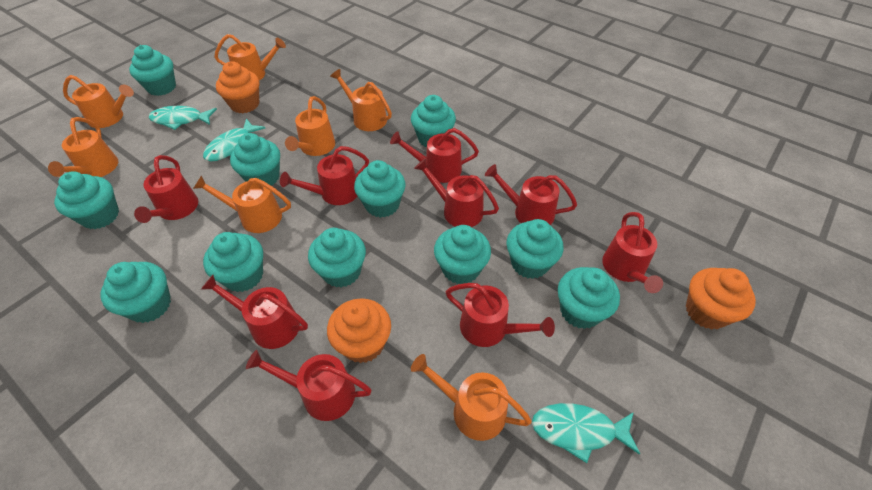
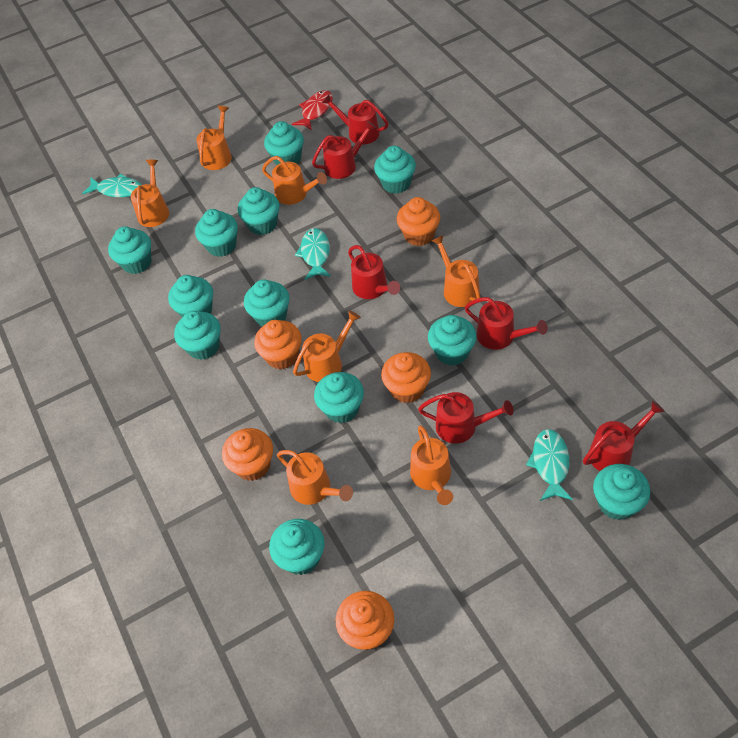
orange cupcake: [216,61,259,113] [327,298,391,363] [686,268,756,330] = 3 -> [222,428,273,481] [254,320,302,370] [336,591,394,650] [381,352,431,403] [397,197,440,246] = 5
red fish: none = 0 -> [292,90,333,130] = 1
red watering can: [134,155,198,223] [201,275,308,349] [246,350,371,421] [280,146,369,205] [390,128,479,183] [414,158,499,227] [446,283,555,347] [485,164,577,225] [602,212,663,293] = 9 -> [312,121,376,179] [322,94,389,145] [348,245,400,299] [418,392,514,444] [465,297,547,350] [583,401,664,471] = 6
turquoise cupcake: [54,172,119,229] [100,262,171,323] [129,45,176,96] [203,232,263,292] [230,133,280,185] [308,228,366,288] [354,160,406,218] [411,95,456,147] [434,225,491,284] [506,219,563,279] [558,267,620,329] = 11 -> [108,226,151,274] [168,275,213,317] [174,311,221,360] [195,209,238,257] [238,187,280,235] [244,279,290,327] [264,121,304,165] [269,519,325,575] [314,372,364,423] [374,146,416,194] [428,315,477,366] [593,464,650,520] = 12

